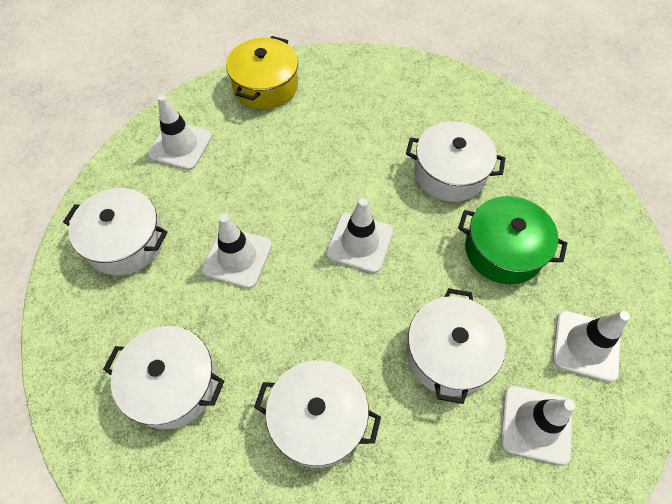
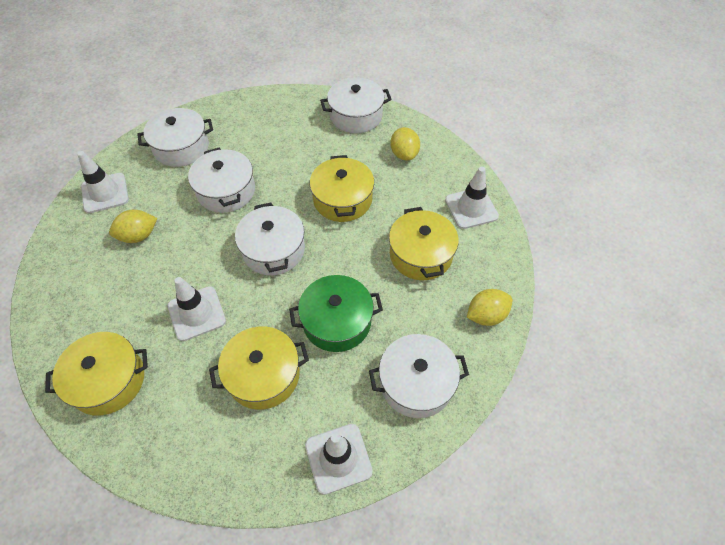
white traffic cone: [148,95,212,170] [202,214,272,288] [326,198,393,273] [501,385,575,465] [553,310,630,382] = 5 -> [77,151,129,213] [168,277,226,341] [305,424,373,495] [445,167,499,229] = 4
yellow lemon: none = 0 -> [109,210,157,243] [390,127,420,160] [467,289,513,326] = 3
yellow pot: [226,36,298,109] = 1 -> [45,332,148,416] [209,326,309,410] [310,155,374,222] [389,207,459,280] = 4

